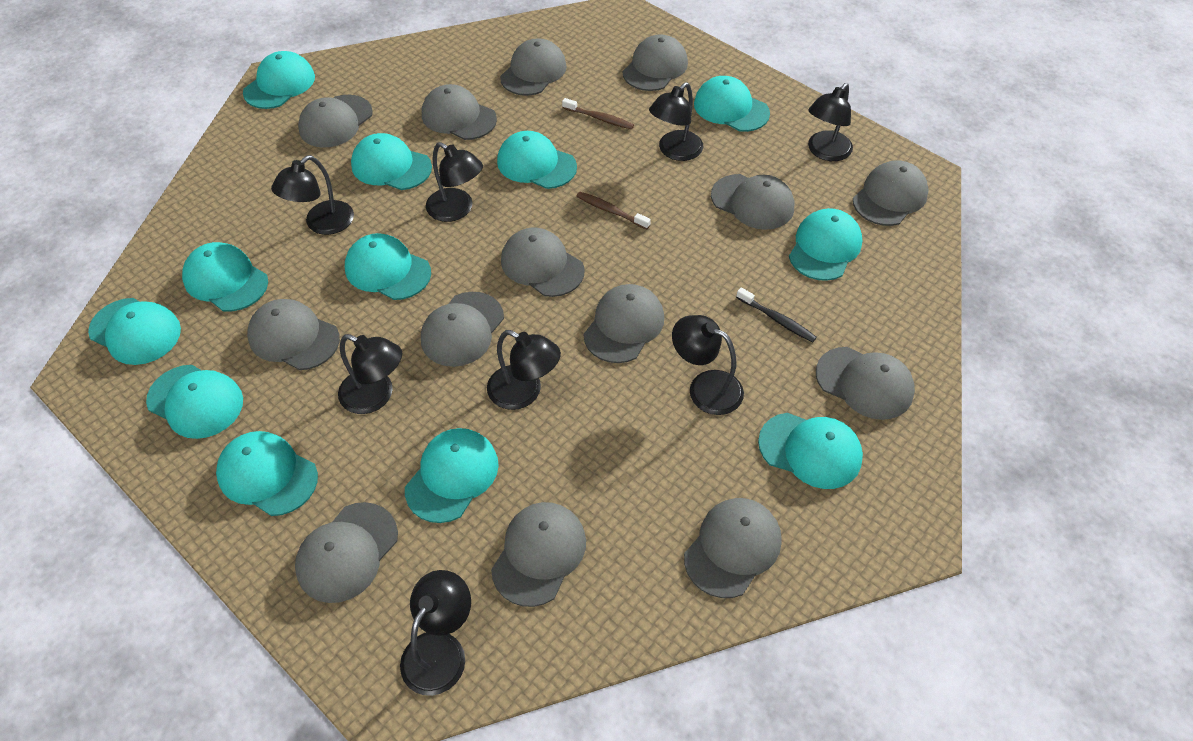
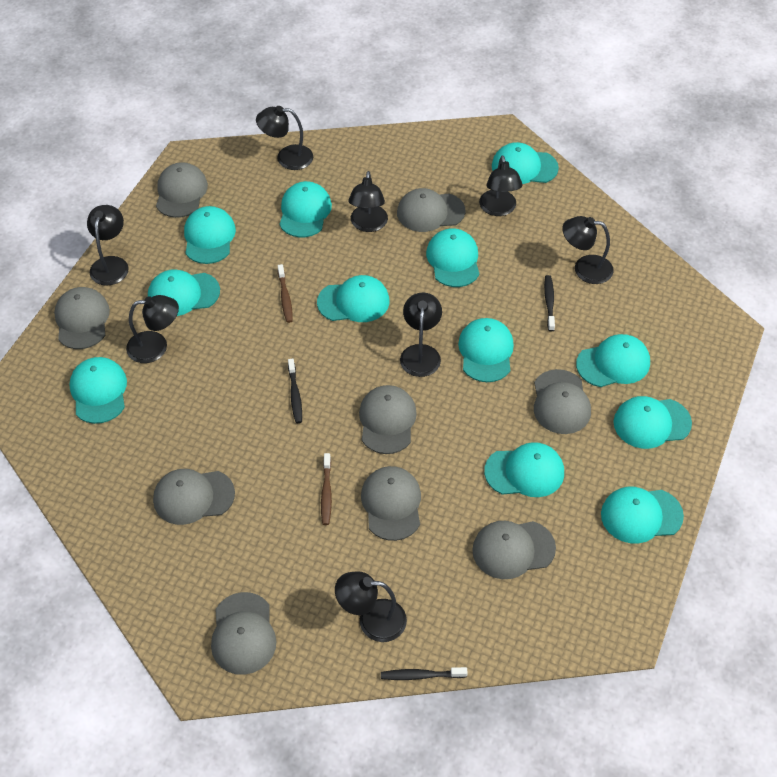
black toothbrush: [736,287,817,343] = 1 -> [288,359,302,423] [381,667,468,680] [544,275,555,331] = 3
grey cap: [247,299,340,370] [295,502,398,603] [298,95,373,148] [421,292,504,367] [422,84,497,140] [491,502,586,607] [500,38,567,96] [501,227,585,297] [583,284,664,363] [623,34,688,91] [684,498,782,598] [711,174,795,230] [816,347,915,420] [853,160,929,226] = 14 -> [54,287,110,349] [153,469,235,525] [156,162,208,218] [211,592,276,675] [359,385,417,454] [361,466,421,541] [397,188,465,232] [472,521,556,579] [534,369,591,434] = 9

